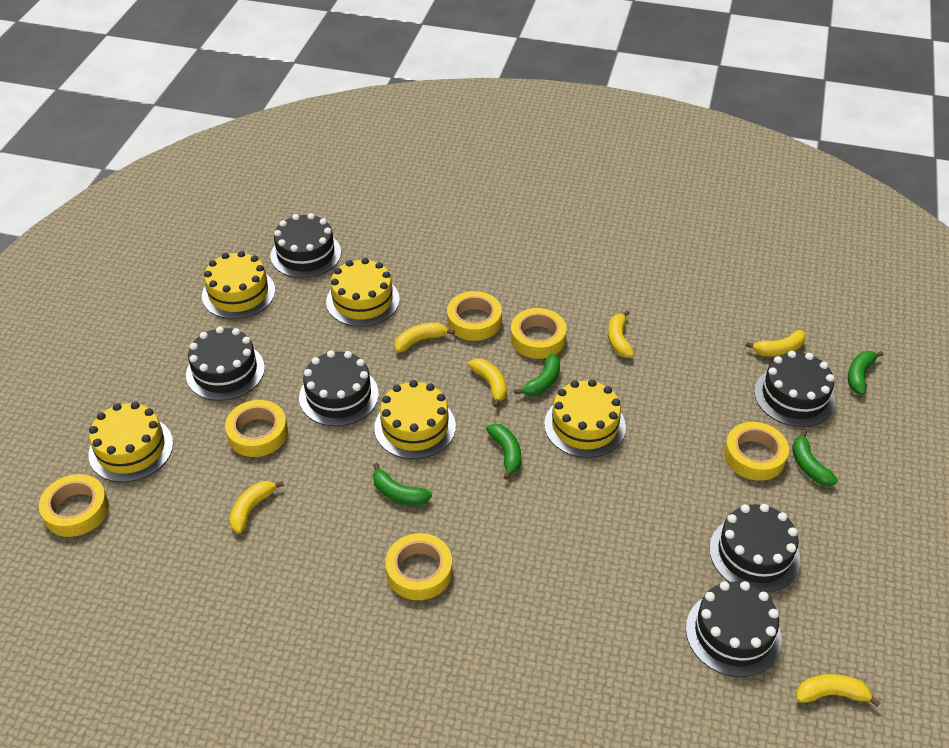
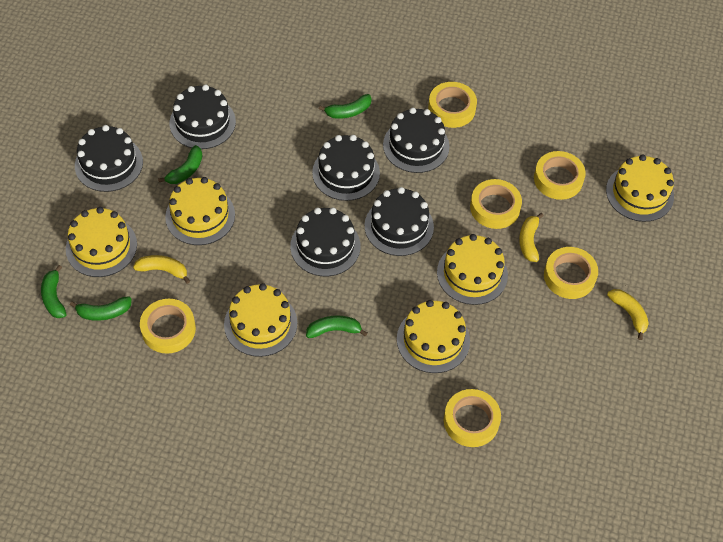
yellow banana: [229,481,284,534] [395,322,455,352] [468,359,507,408] [608,310,634,358] [746,330,806,357] [796,674,881,707] = 6 -> [133,255,190,284] [519,213,544,262] [607,289,649,340] = 3
yellow cake: [89,402,173,482] [202,251,275,319] [326,258,400,327] [374,380,456,459] [544,379,626,458] = 5 -> [66,207,137,277] [165,177,235,245] [224,283,297,357] [397,300,470,373] [437,234,508,305] [606,155,674,222] = 6

